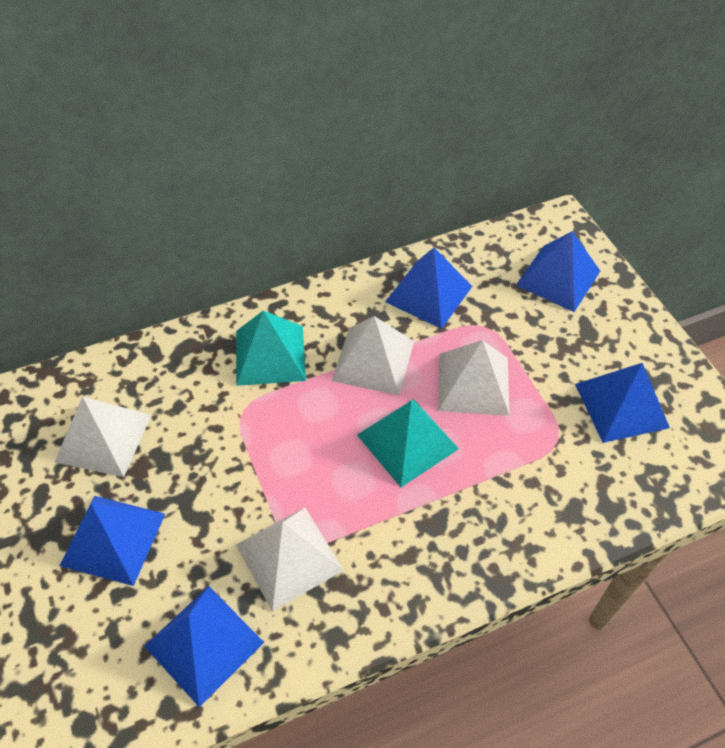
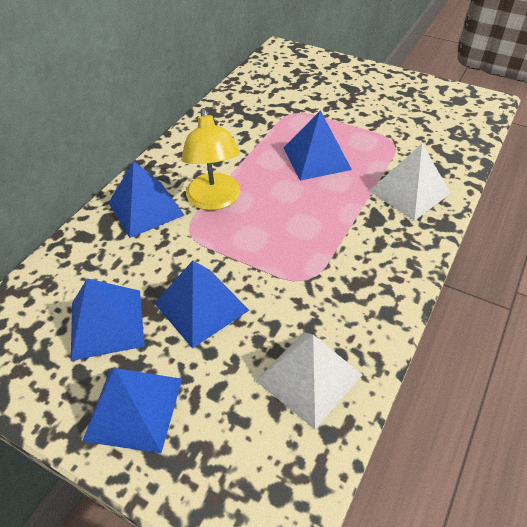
turquoise pyramid: [236,310,306,386] [357,399,459,487] = 2 -> none = 0
white pyramid: [55,397,151,477] [236,508,344,611] [332,316,414,395] [438,340,510,416] = 4 -> [256,332,362,429] [369,144,451,221] = 2
yellow lamp: none = 0 -> [181,108,240,210] = 1

